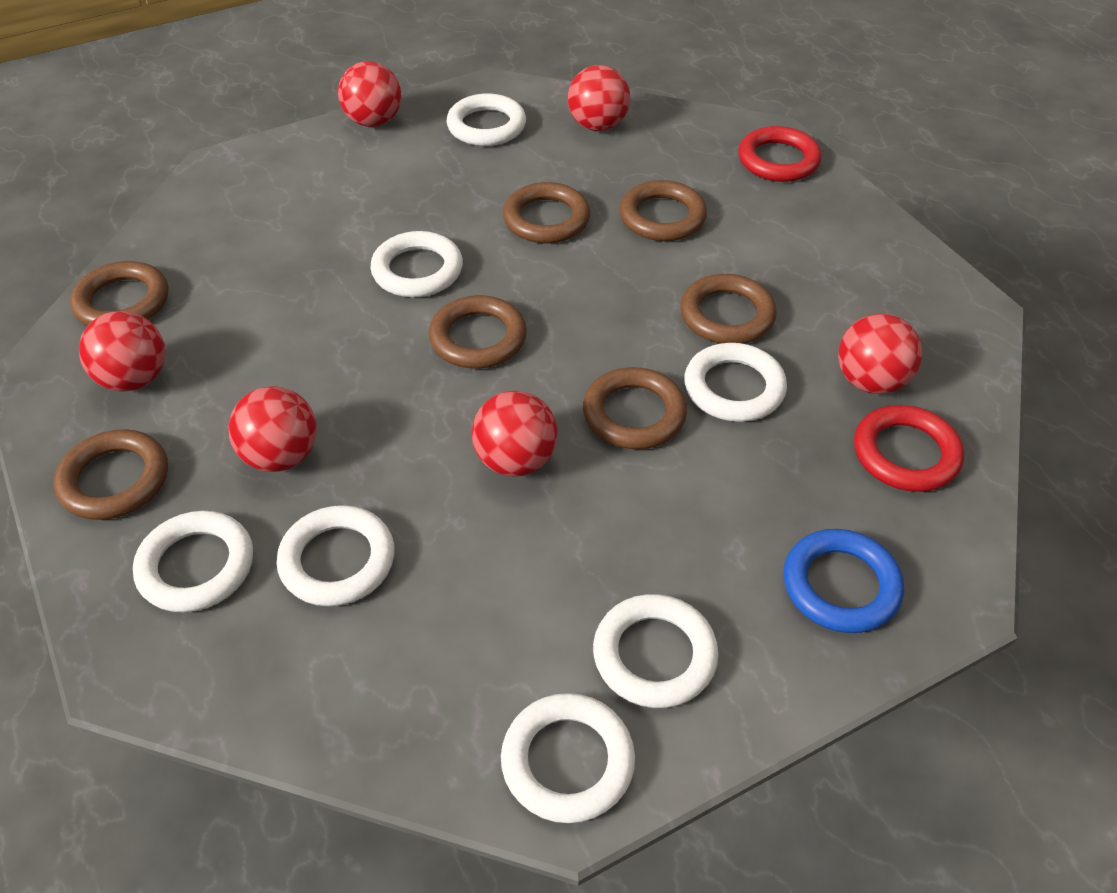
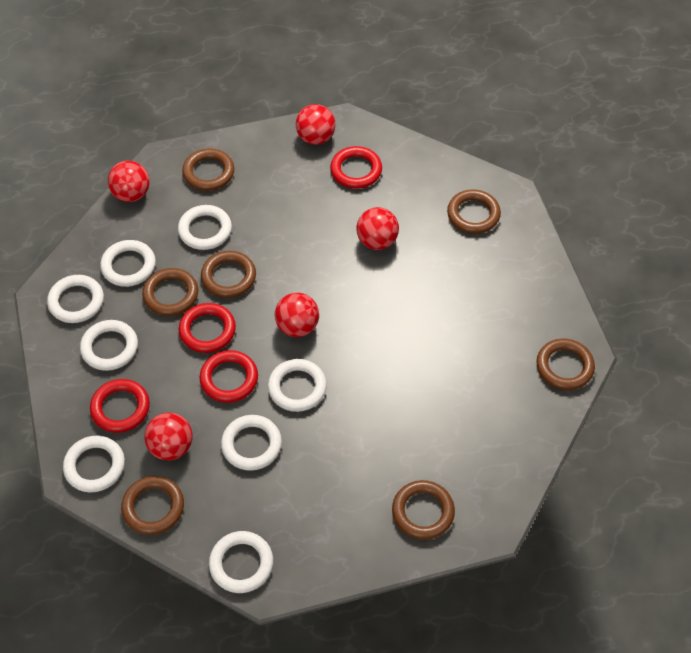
blue ring: [783,529,904,633] = 1 -> none = 0
red ball: [79,311,166,392] [228,386,317,472] [338,61,402,127] [471,391,558,477] [568,65,630,131] [838,313,922,394] = 6 -> [108,161,150,202] [145,413,193,460] [275,293,319,337] [296,104,336,145] [356,207,399,250] = 5
red ring: [738,126,822,182] [854,405,964,492] = 2 -> [90,379,150,433] [179,303,236,353] [200,350,258,403] [330,146,382,189] = 4
white ring: [133,511,253,612] [276,505,395,606] [370,231,463,297] [446,93,526,146] [501,693,635,823] [593,594,719,708] [684,343,787,422] = 7 -> [47,275,104,323] [63,436,125,493] [80,320,138,371] [100,240,156,287] [178,205,232,250] [209,531,273,593] [221,415,282,471] [268,359,327,412] = 8

